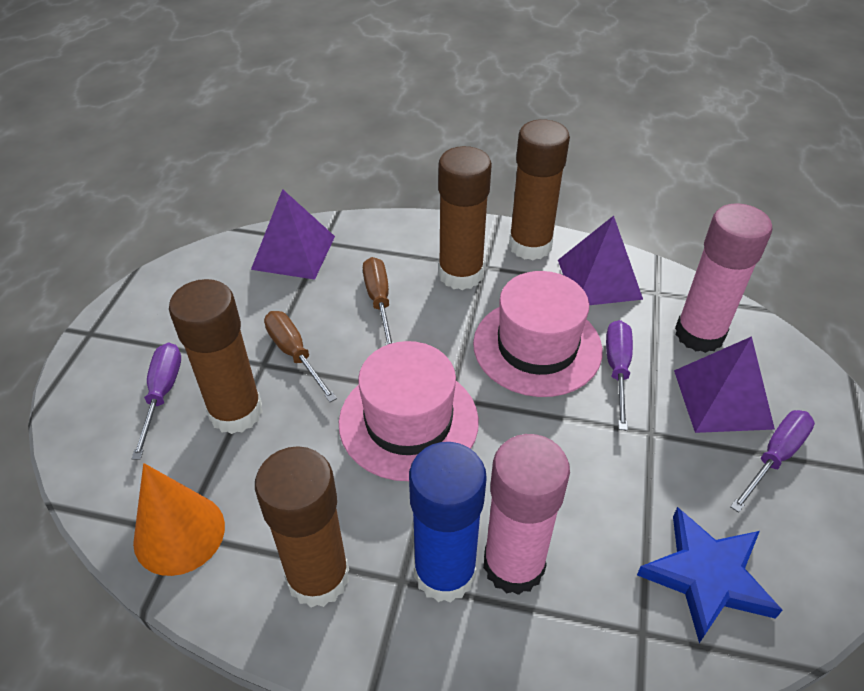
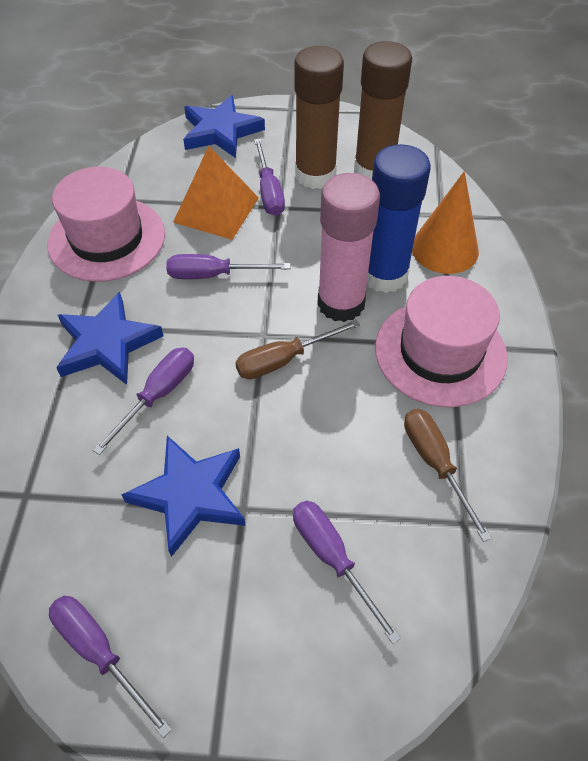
blue star: [637,507,783,643] = 1 -> [56,292,164,385] [121,436,246,557] [183,95,265,158] = 3
brown glue stick: [169,279,263,434] [255,446,349,607] [438,146,492,290] [509,119,570,260] = 4 -> [294,46,344,189] [354,41,412,180] = 2
orange pyramid: none = 0 -> [173,146,259,240] = 1
pink glue stick: [483,434,570,595] [675,203,772,353] = 2 -> [317,173,380,322] = 1
purple pyramid: [251,189,335,280] [558,216,643,305] [674,336,775,433] = 3 -> none = 0
purple screwdriver: [132,342,181,460] [606,320,633,431] [730,410,815,513] = 3 -> [49,596,172,738] [93,347,194,455] [166,254,291,279] [254,139,285,216] [293,501,401,644] = 5

